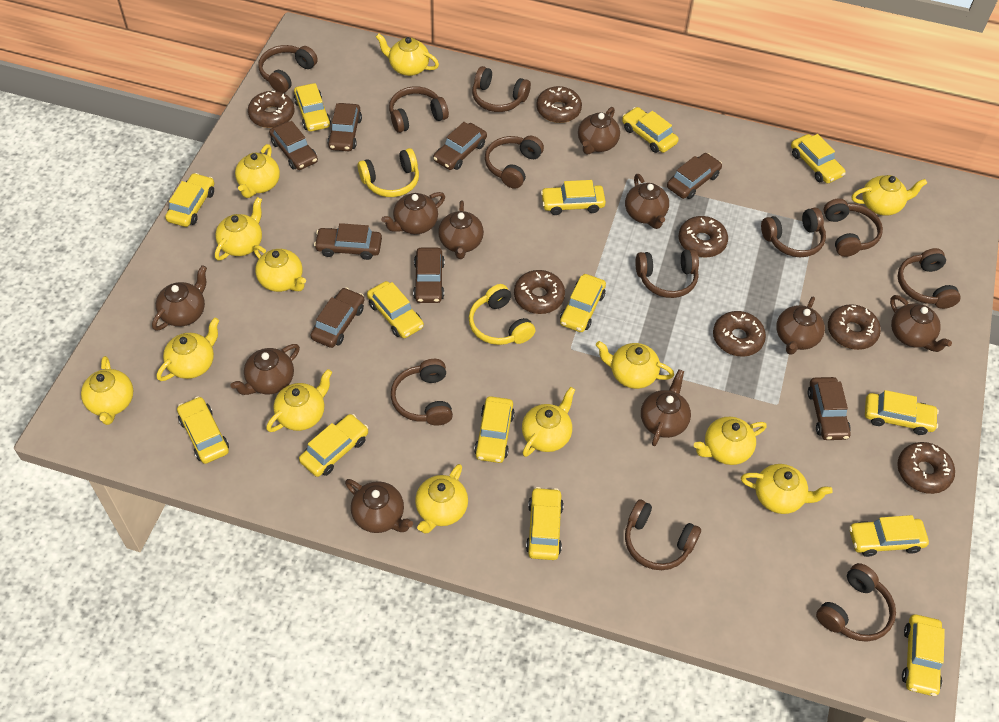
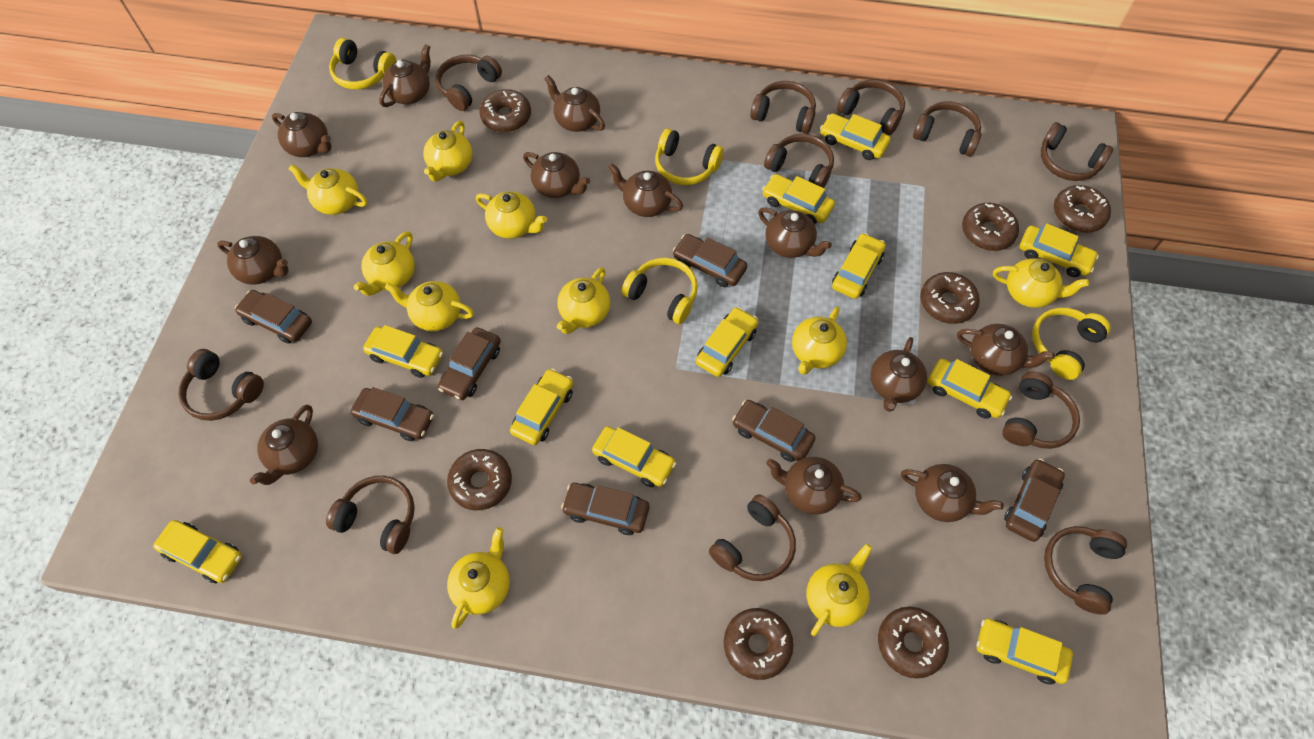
brown car: [269,121,318,170] [310,288,364,348] [314,223,382,260] [327,103,362,151] [413,248,445,303] [433,122,487,170] [667,153,722,199] [807,377,851,440] = 8 -> [235,290,312,344] [351,387,434,441] [438,327,501,400] [561,483,649,535] [673,234,747,287] [732,400,816,462] [1004,459,1065,542] = 7
brown teapot: [152,265,207,331] [230,344,300,395] [345,479,413,533] [381,192,445,234] [438,201,484,259] [578,107,620,155] [625,174,669,229] [641,369,691,446] [776,297,825,355] [890,295,952,352] = 10 -> [217,236,289,285] [250,405,318,485] [272,112,331,157] [379,44,431,107] [523,152,590,198] [544,75,605,132] [608,163,683,217] [758,207,832,258] [766,457,862,515] [870,337,927,412] [901,464,1004,522] [957,324,1055,376] = 12
yellow car: [165,173,214,227] [177,397,229,464] [294,83,331,132] [299,414,368,477] [367,281,424,338] [474,396,515,463] [526,487,564,560] [541,180,606,215] [560,274,606,332] [622,107,679,153] [791,134,845,183] [849,515,929,557] [865,390,939,435] [902,614,945,696] = 14 -> [153,520,242,583] [363,325,443,378] [510,369,573,445] [592,426,676,487] [696,307,758,377] [762,174,835,224] [820,113,891,160] [832,233,886,299] [928,359,1012,419] [977,619,1073,684] [1019,224,1099,277] = 11
yellow headphones: [358,148,419,197] [469,284,535,345] = 2 -> [329,38,397,90] [622,258,698,324] [655,128,724,185] [1032,308,1111,380] = 4
yellow teapot: [81,356,133,425] [157,318,219,381] [215,197,262,260] [235,144,280,198] [253,245,306,292] [266,369,332,432] [376,33,439,76] [415,464,468,534] [522,387,575,457] [596,341,674,389] [694,417,767,465] [741,464,833,514] [852,175,927,216] = 13 -> [288,164,367,215] [354,231,415,296] [385,281,474,331] [423,121,473,182] [447,527,510,629] [476,191,547,239] [557,267,611,334] [792,306,847,375] [807,544,872,636] [993,258,1089,308] = 10

